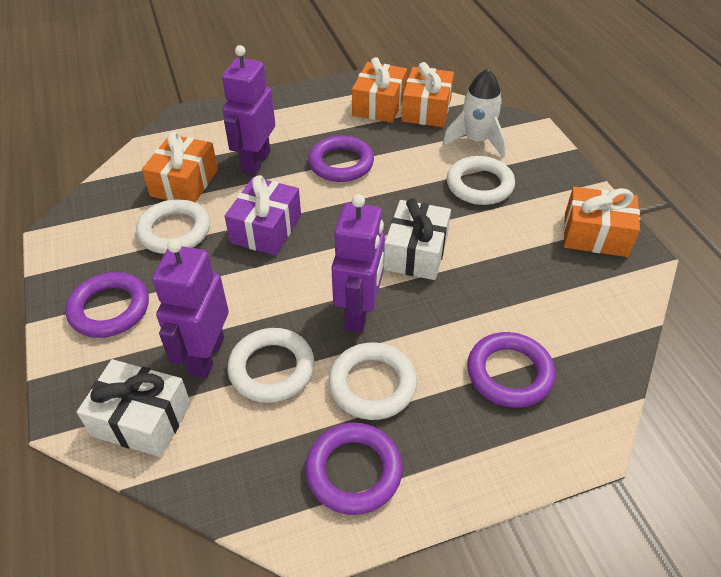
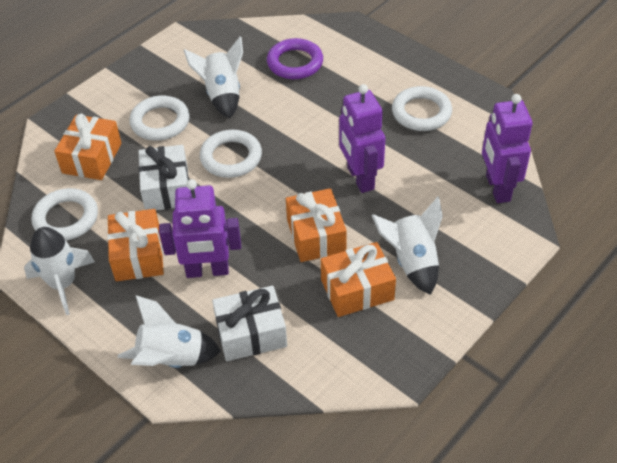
purple gift: [225,175,301,255] = 1 -> none = 0
purple ring: [66,272,149,338] [305,423,403,515] [308,135,374,182] [467,332,555,408] = 4 -> [267,38,323,79] = 1
white rocket: [442,69,506,158] = 1 -> [24,227,95,315] [118,295,221,368] [184,37,243,119] [371,196,443,295] = 4

